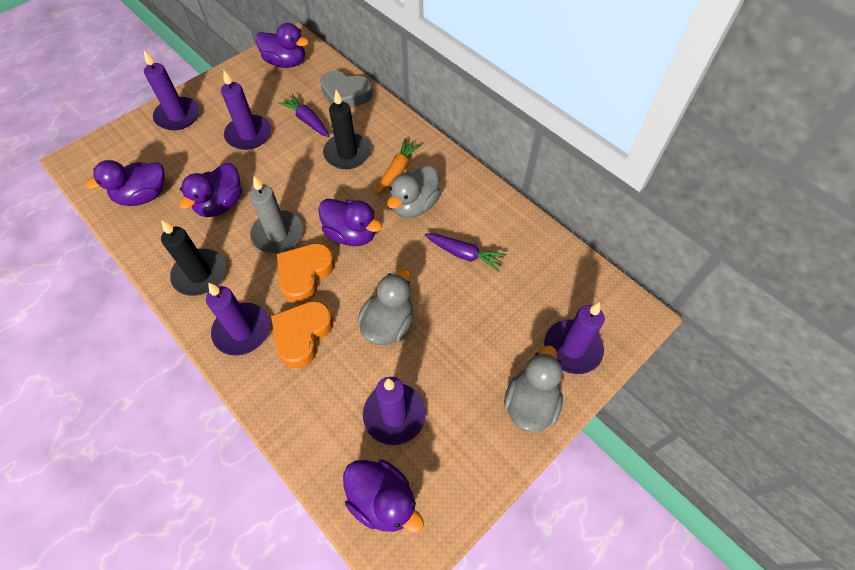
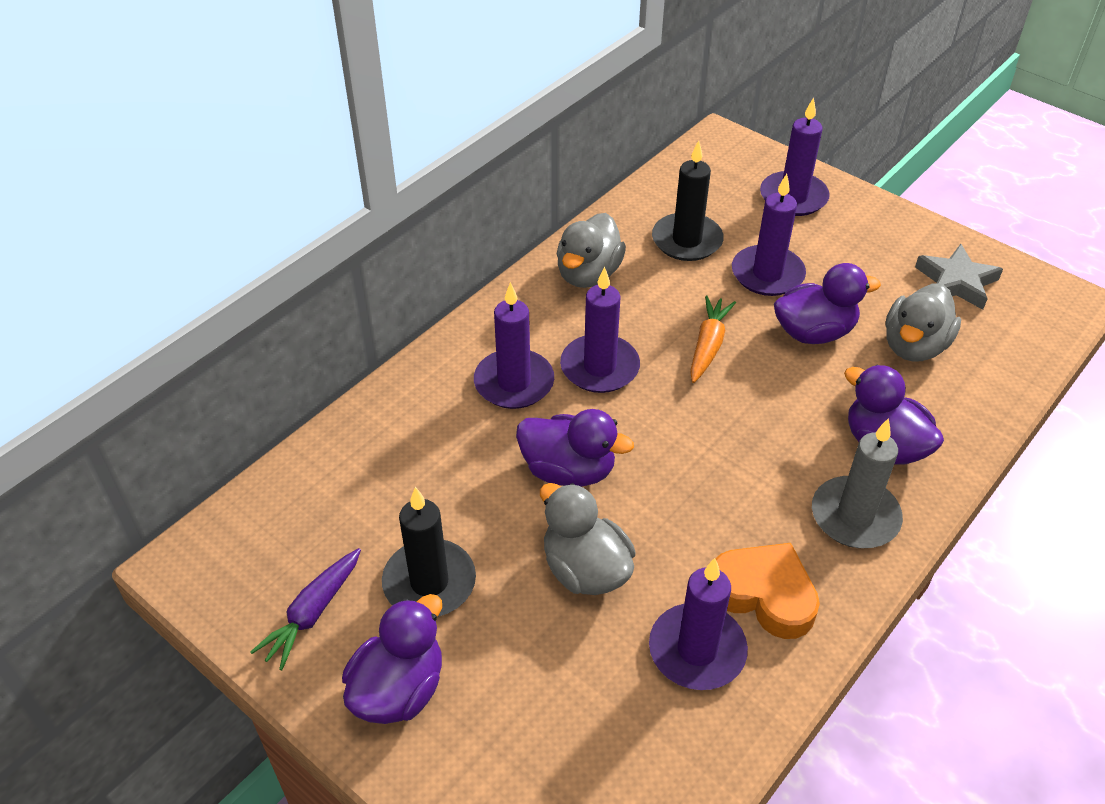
grey heart: [320,71,373,108] = 1 -> none = 0
grey star: none = 0 -> [915,244,1003,310] = 1
orange heart: [271,301,333,368] [277,243,335,303] = 2 -> [716,543,820,639] = 1
purple carrot: [278,94,329,137] [425,233,506,272] = 2 -> [250,548,361,670] = 1
purple duck: [85,160,165,206] [179,163,242,217] [256,23,309,68] [318,199,382,246] [343,459,424,533] = 5 -> [342,594,442,724] [516,409,634,487] [774,263,881,344] [844,365,944,464] = 4

